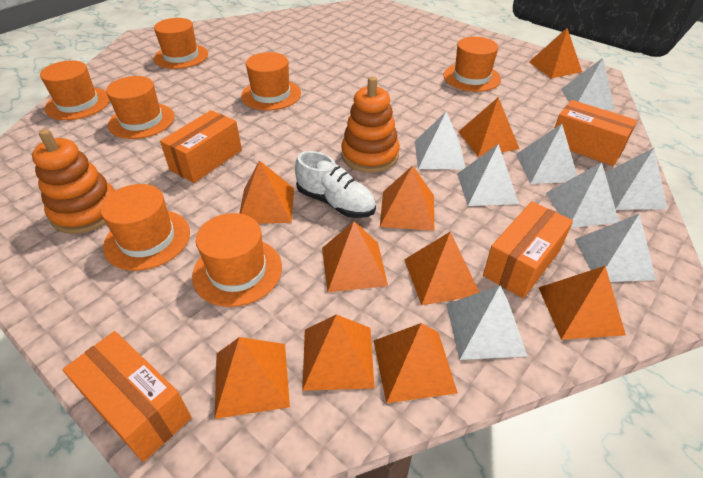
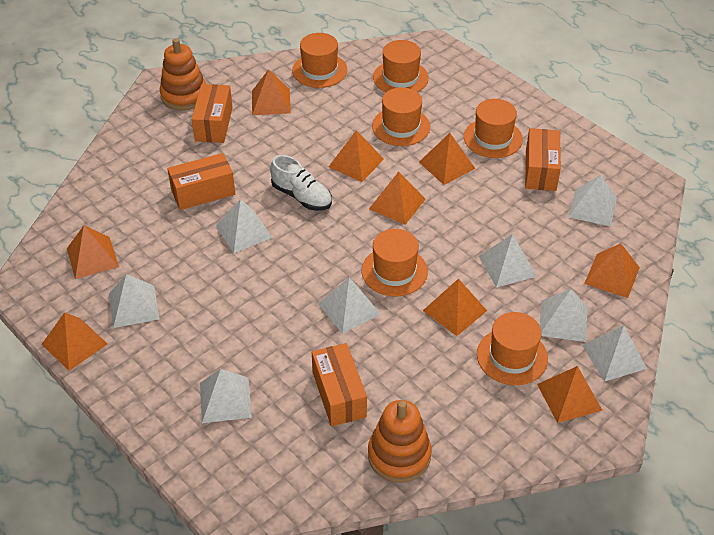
orange hat: [40,60,110,120] [100,184,190,271] [106,76,175,139] [154,18,208,69] [192,213,282,307] [241,52,301,111] [443,37,501,92] = 7 -> [292,33,347,88] [362,229,428,296] [372,87,430,146] [373,40,429,92] [464,99,523,158] [477,312,548,385] = 6
orange pyramid: [214,337,290,419] [239,160,294,224] [302,314,375,391] [322,221,388,292] [374,323,458,403] [380,165,434,231] [404,232,479,305] [458,97,519,157] [529,28,582,79] [538,266,626,340] = 10 -> [42,312,108,371] [67,226,119,279] [252,69,291,115] [329,130,384,182] [369,172,426,225] [419,133,476,185] [423,279,487,336] [537,366,603,423] [584,243,640,298] = 9

